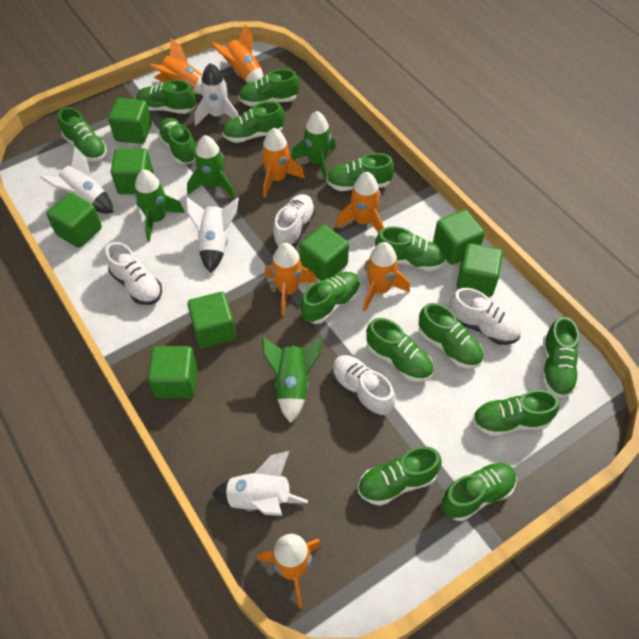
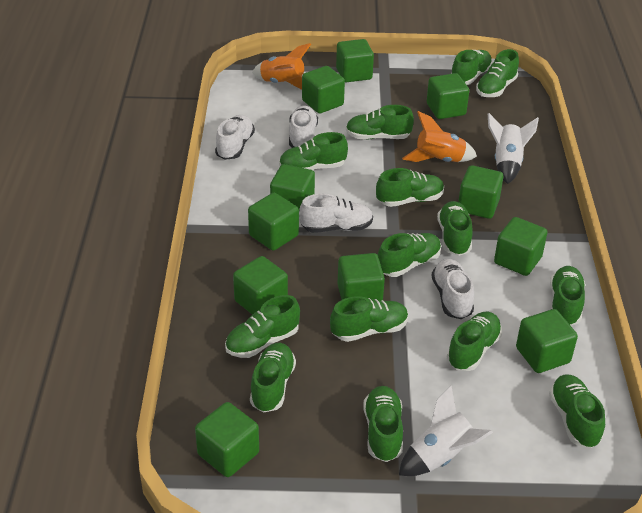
green cube: [46,193,102,248] [108,98,152,144] [111,148,153,194] [148,346,197,398] [187,292,236,348] [300,225,349,281] [433,209,485,265] [457,243,503,297] = 8 -> [195,402,259,477] [233,256,288,315] [248,193,299,251] [270,164,315,209] [302,66,345,113] [336,39,374,82] [337,253,385,301] [427,73,469,119] [458,165,504,219] [494,217,548,276] [516,309,578,373] = 11
green rocket: [134,169,185,241] [187,135,236,199] [262,337,322,423] [291,111,336,182] = 4 -> none = 0
orange rocket: [149,38,203,95] [210,24,264,83] [257,534,322,609] [261,128,305,198] [265,243,317,316] [336,172,384,233] [363,242,410,311] = 7 -> [252,43,311,90] [402,111,477,162] = 2
white rocket: [40,146,114,213] [186,197,239,273] [195,63,239,125] [212,451,308,516] = 4 -> [399,386,493,476] [488,113,539,184] = 2

